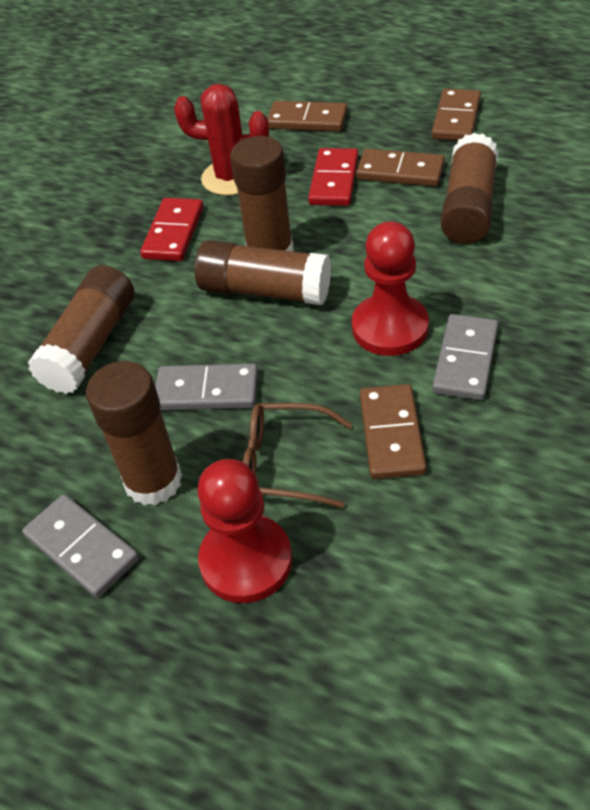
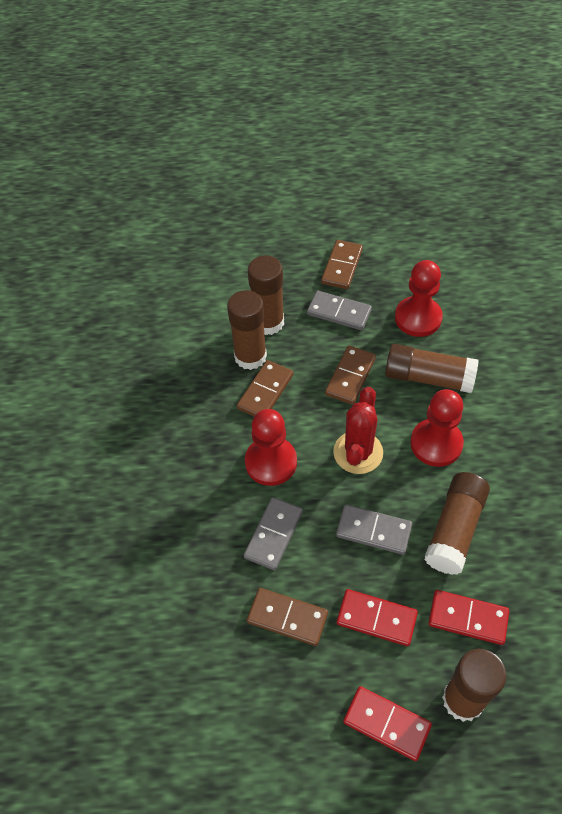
brown glasses: [243,403,352,508] = 1 -> none = 0
red domino: [140,198,203,261] [308,148,359,206] = 2 -> [337,589,418,646] [343,686,432,761] [428,590,509,645] = 3
red pawn: [197,459,292,603] [352,221,429,356] = 2 -> [245,409,297,486] [395,260,443,337] [410,389,464,467] = 3

